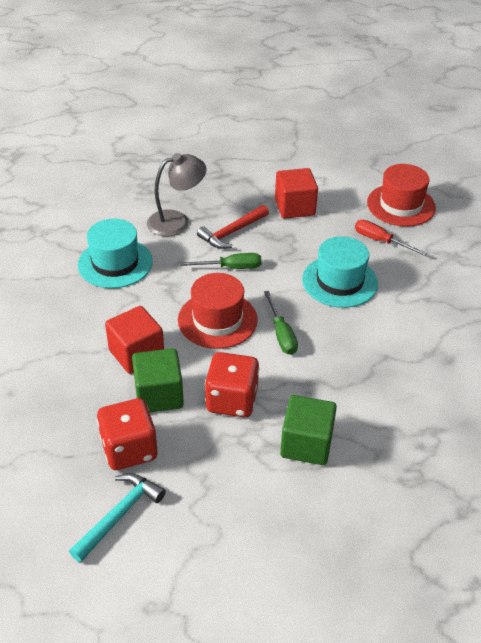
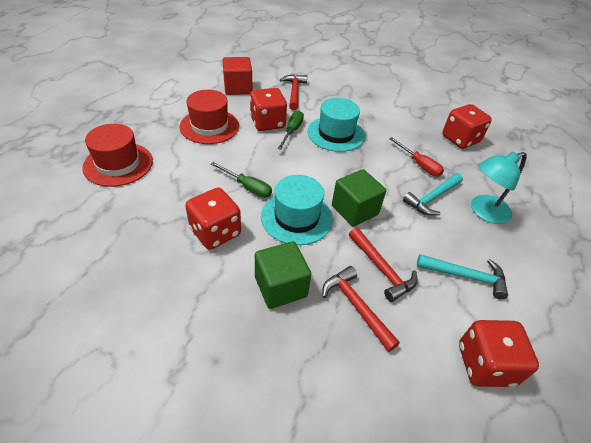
grey lamp: [147,153,207,236] = 1 -> none = 0
red cube: [105,306,164,374] [275,168,318,219] = 2 -> [223,57,252,95] = 1
red dice: [97,398,158,470] [205,352,259,417] = 2 -> [185,188,241,250] [250,88,287,131] [442,104,492,149] [459,320,539,387] = 4
red hammer: [197,205,269,249] = 1 -> [280,74,307,110] [322,266,400,352] [349,227,418,302] = 3
turquoise hammer: [69,473,166,562] = 1 -> [403,173,463,216] [417,254,508,299] = 2
turquoise lamp: none = 0 -> [471,152,527,224] = 1

